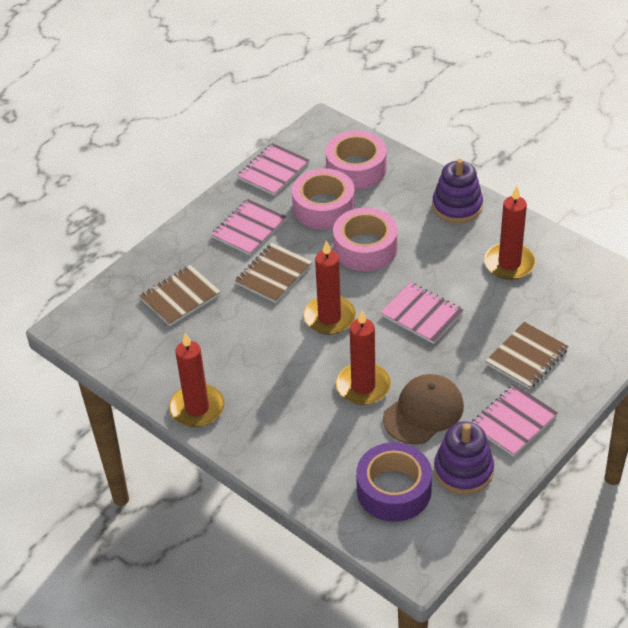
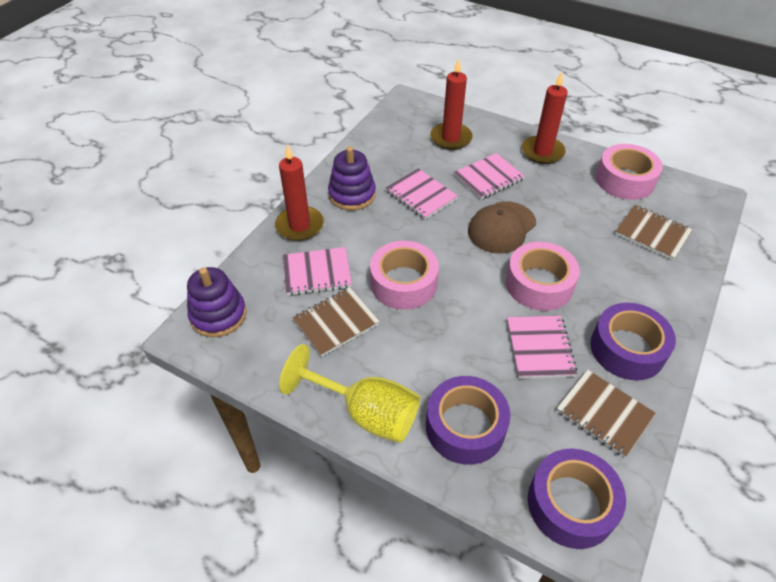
purple tape: [356,442,432,522] = 1 -> [426,376,510,465] [528,448,626,549] [590,303,676,380] = 3
red candle: [169,333,225,427] [303,241,356,335] [336,310,391,405] [484,186,536,280] = 4 -> [275,144,324,241] [430,58,473,150] [522,72,568,164] = 3
yellow goblet: none = 0 -> [279,344,420,443] = 1

